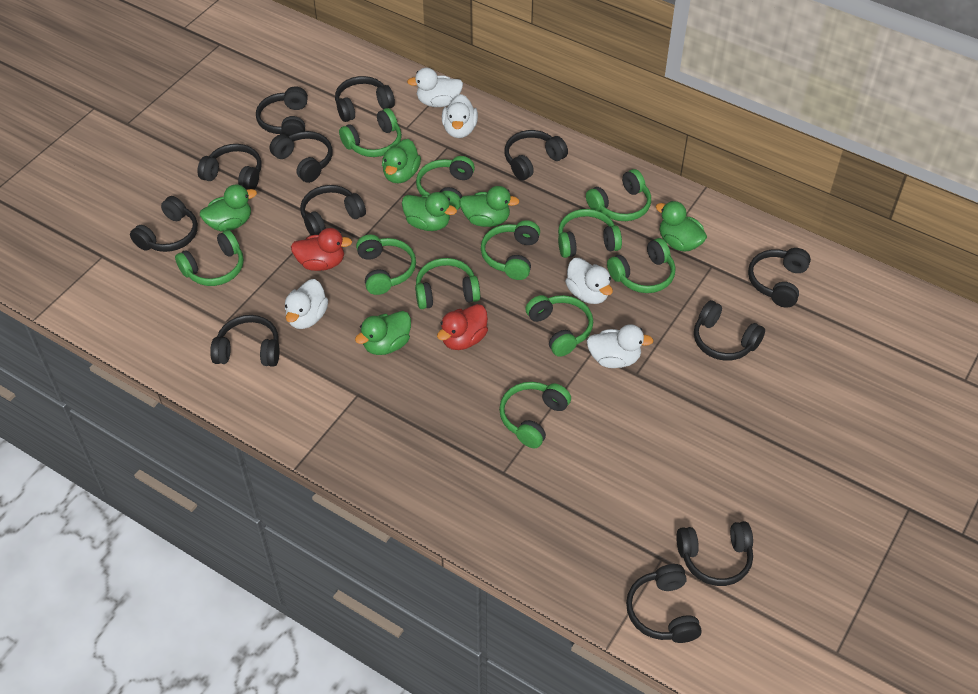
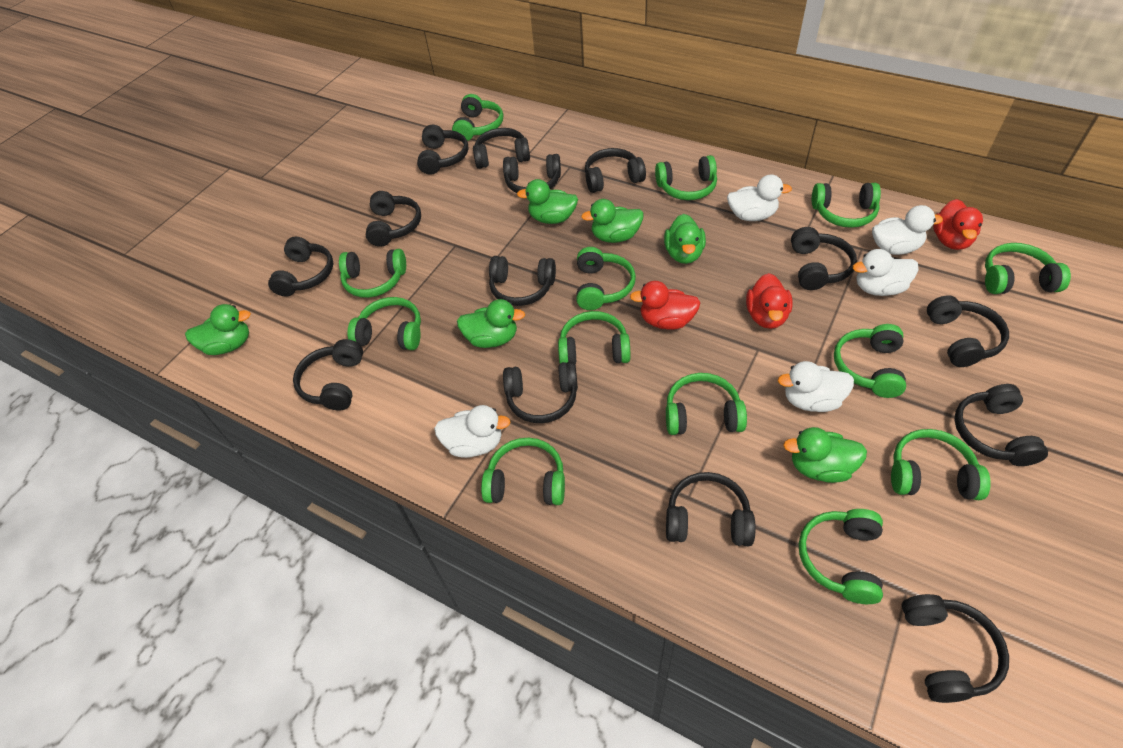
black headphones: [130,196,198,252] [197,144,262,190] [210,315,279,367] [256,86,308,136] [269,131,333,183] [300,185,366,235] [335,76,395,122] [505,130,568,181] [626,564,702,643] [676,521,753,586] [694,300,765,361] [748,248,811,308] = 12 -> [268,237,333,297] [293,339,363,411] [366,191,421,247] [417,125,468,175] [473,128,530,169] [489,256,556,306] [503,154,561,193] [503,362,578,423] [585,148,646,193] [666,472,755,546] [791,227,857,290] [902,594,1009,703] [927,295,1009,367] [954,384,1048,466] = 14
green headphones: [175,230,244,286] [339,108,402,157] [356,234,416,295] [415,258,480,309] [416,156,475,210] [481,220,540,280] [499,382,571,448] [525,295,593,357] [558,209,622,258] [586,169,651,221] [607,238,676,293] = 11 -> [339,249,406,298] [347,297,421,350] [452,94,503,141] [481,438,565,505] [558,311,631,364] [576,247,636,310] [655,155,717,200] [666,373,747,435] [799,509,883,604] [812,183,881,228] [834,324,906,398] [891,429,991,500] [985,243,1071,294] = 13
red duck: [291,228,352,271] [437,304,488,350] = 2 -> [630,281,701,330] [746,273,793,329] [933,199,983,250] = 3

